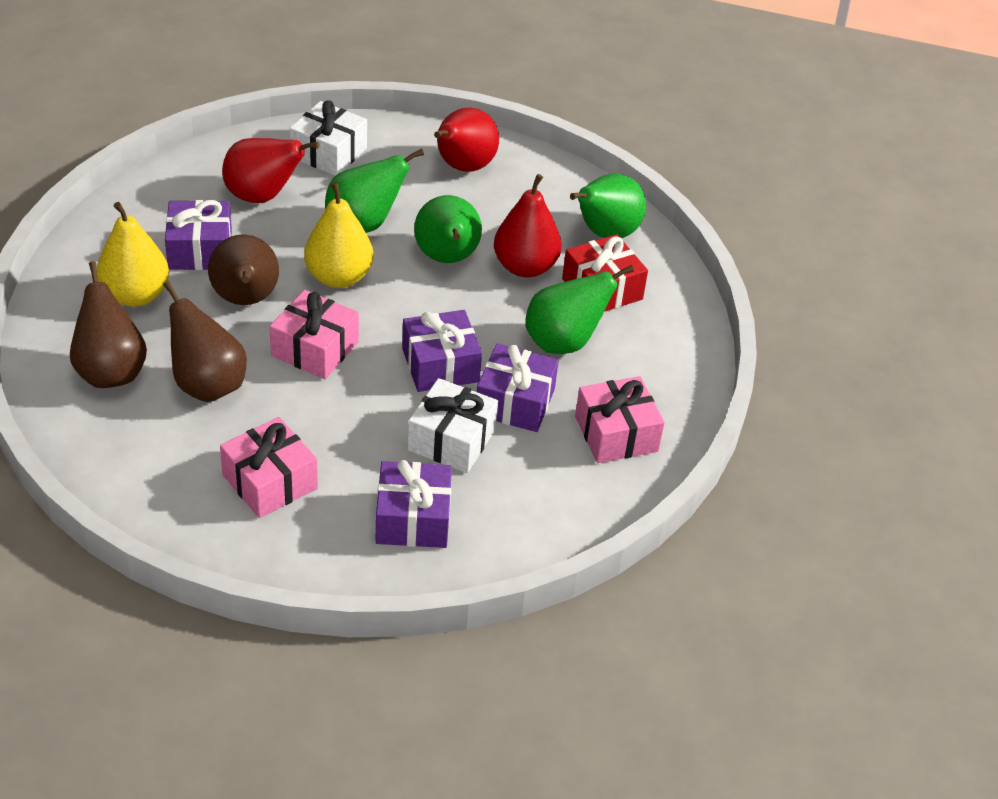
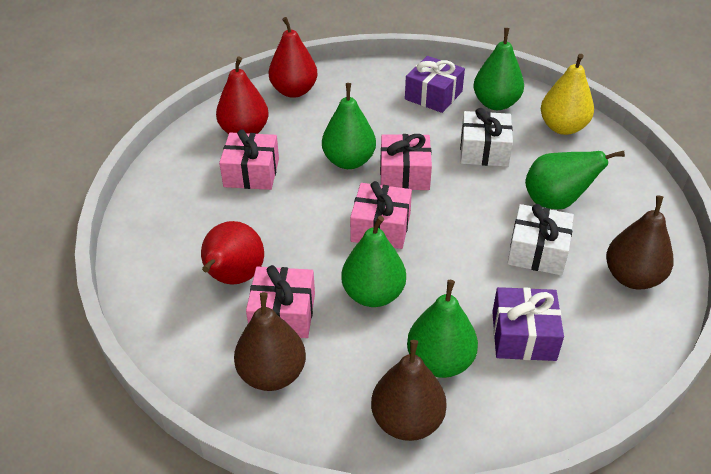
green pear: [325,149,424,233] [414,195,482,263] [525,265,634,354] [570,174,646,238] = 4 -> [322,83,376,169] [341,216,406,307] [407,280,478,378] [474,28,524,110] [525,151,625,210] = 5
pink gift: [220,417,318,518] [269,290,359,379] [575,376,665,463] = 3 -> [219,129,279,190] [246,265,315,338] [350,181,412,249] [380,134,432,190] = 4
purple gift: [165,200,232,270] [376,460,452,548] [402,310,482,392] [477,343,559,432] = 4 -> [405,56,465,113] [492,287,564,361] = 2
red gift: [562,234,648,312] = 1 -> none = 0
yellow pear: [96,202,169,307] [304,182,373,288] = 2 -> [541,54,594,135] = 1

